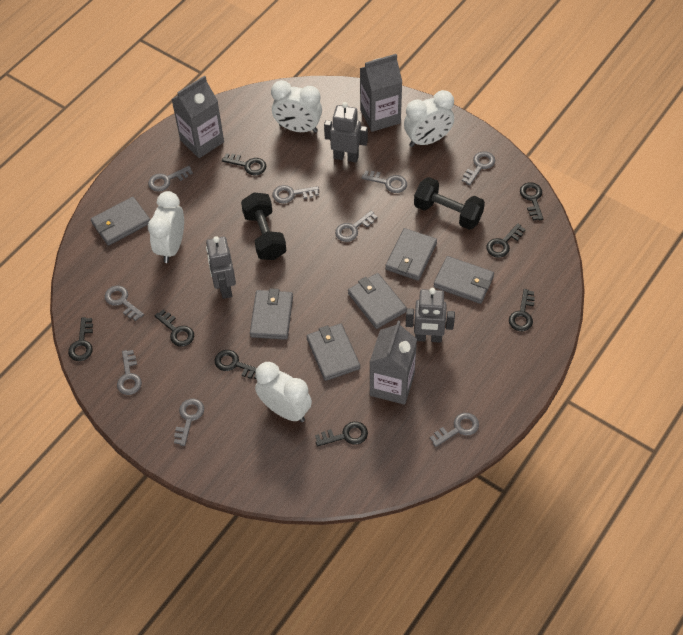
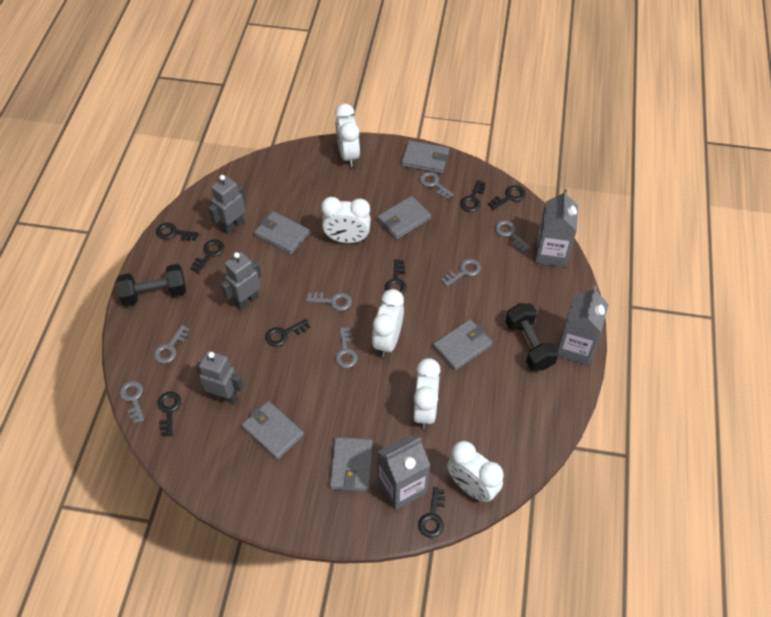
grey key: [105,286,144,321] [117,350,142,395] [148,166,193,192] [174,399,204,446] [273,185,319,203] [335,210,378,242] [362,170,407,193] [430,413,479,447] [462,151,495,185] = 9 -> [120,381,145,424] [154,325,190,364] [306,292,352,311] [335,327,358,368] [419,172,454,200] [441,259,481,287] [495,220,530,252] = 7
white clock: [148,191,184,263] [255,362,312,422] [271,80,322,133] [404,90,454,147] = 4 -> [321,197,371,243] [335,104,360,167] [372,289,404,357] [413,358,441,429] [447,441,504,502] = 5

